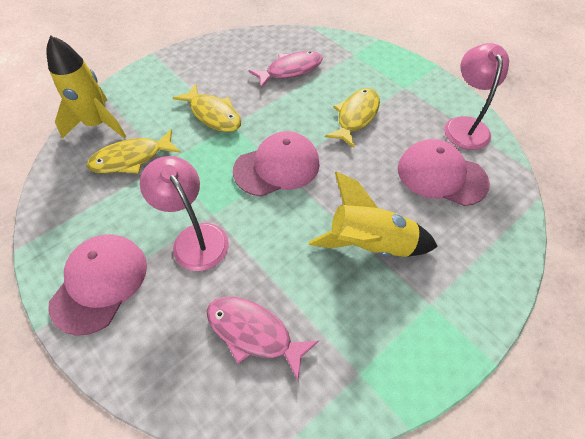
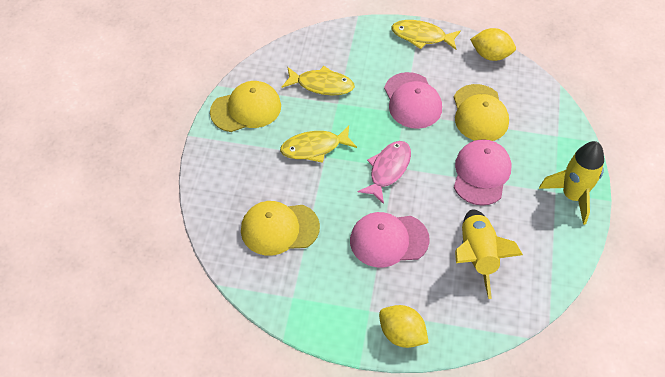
pink fish: [206,297,319,381] [249,51,323,88] = 2 -> [358,141,411,204] = 1
pink lamp: [140,156,229,271] [444,43,509,150] = 2 -> none = 0
yellow cap: none = 0 -> [210,81,281,132] [241,201,320,256] [454,84,509,141] = 3
yellow lemon: none = 0 -> [379,305,429,348] [470,28,516,61] = 2

